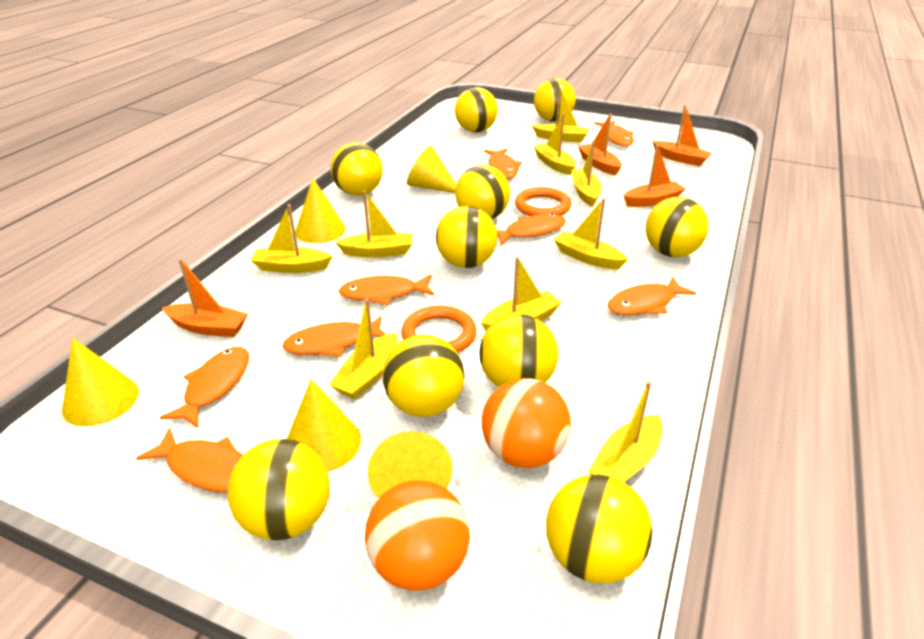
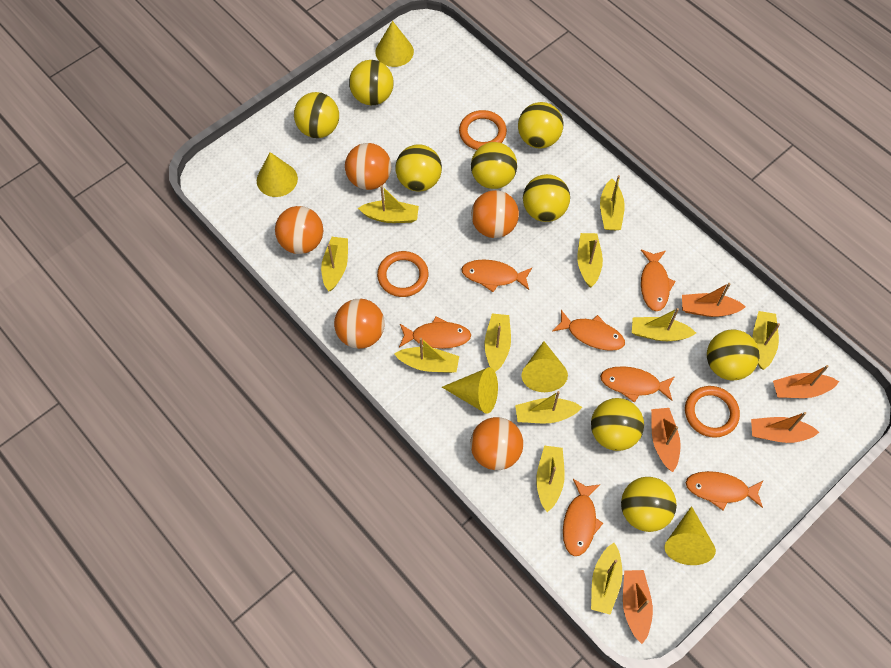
orange ball: [365,480,470,591] [482,378,571,468] = 2 -> [275,206,323,254] [334,299,385,349] [345,143,391,190] [470,417,523,470] [471,190,519,238] = 5
orange boat: [162,258,248,337] [578,114,622,176] [623,145,686,207] [652,105,712,166] = 4 -> [623,570,653,644] [651,408,681,472] [682,283,746,317] [751,412,819,443] [773,365,839,398] = 5
orange fish: [136,427,243,493] [160,347,249,428] [282,316,386,357] [339,275,435,305] [484,149,522,179] [497,214,566,245] [594,121,634,146] [608,276,696,315] = 8 -> [399,316,471,349] [462,260,532,292] [553,310,625,351] [563,479,603,556] [600,366,675,403] [641,250,676,311] [685,471,763,510] = 7
orange ring: [402,305,476,353] [515,187,571,216] = 2 -> [377,251,428,297] [459,110,507,150] [685,386,740,438] = 3
yellow ball: [228,439,330,540] [331,142,383,195] [383,335,465,417] [436,206,497,268] [455,87,498,132] [455,165,510,219] [479,314,558,387] [534,78,576,122] [546,475,653,583] [646,197,709,257] = 10 -> [294,92,339,138] [349,60,394,105] [396,144,442,192] [471,142,517,189] [518,102,563,148] [523,174,570,222] [591,398,644,451] [621,477,677,532] [707,330,759,380] = 9
yellow boat: [251,204,332,273] [329,299,398,399] [335,190,413,258] [481,257,562,331] [532,88,589,142] [533,114,576,175] [553,198,628,270] [572,139,602,207] [588,381,663,483] = 9 -> [321,237,348,291] [358,185,419,223] [394,338,459,373] [485,313,511,372] [515,391,582,423] [536,446,565,512] [577,233,603,287] [591,543,622,615] [600,175,625,230] [632,308,696,341] [752,311,780,370] = 11

